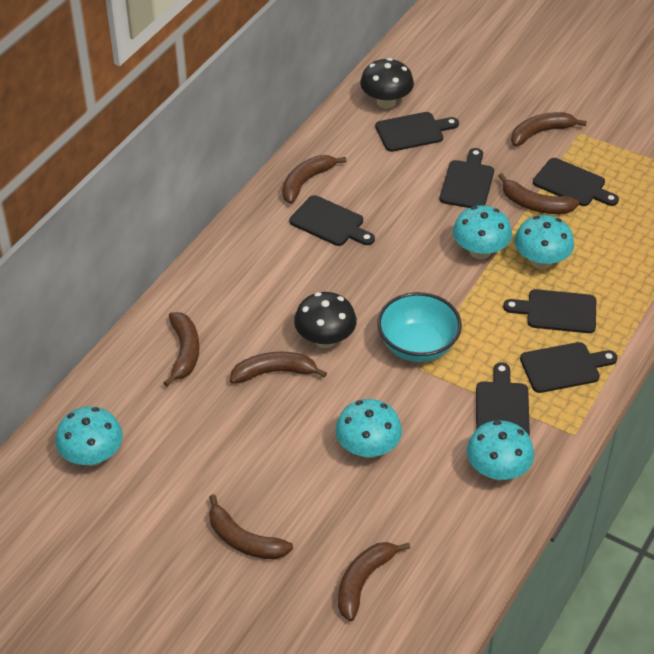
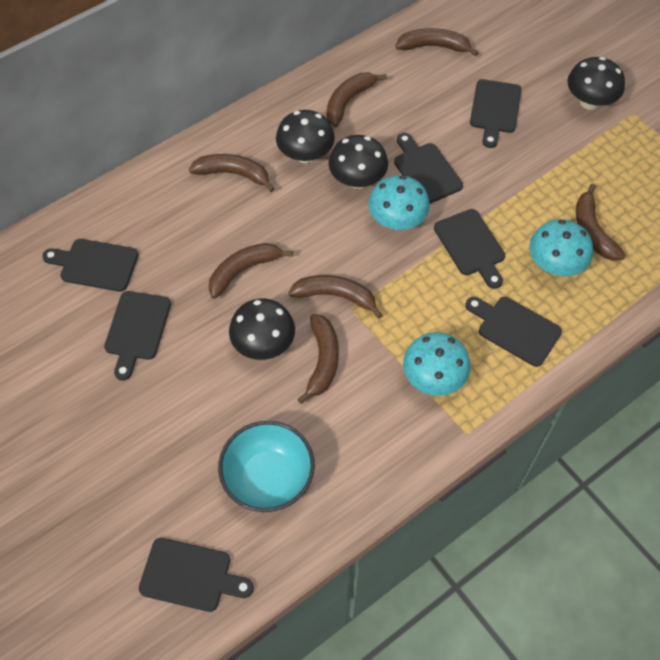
black mushroom: [294,292,357,348] [360,58,414,108] = 2 -> [229,298,295,360] [276,110,335,163] [329,135,388,189] [567,57,625,110] = 4
turquoise mushroom: [55,406,123,466] [335,399,402,458] [453,205,512,259] [467,420,534,481] [514,215,574,269] = 5 -> [368,175,430,230] [403,332,471,396] [529,219,593,276] = 3

